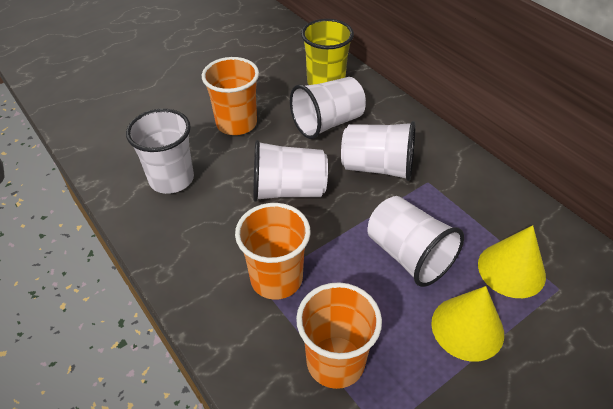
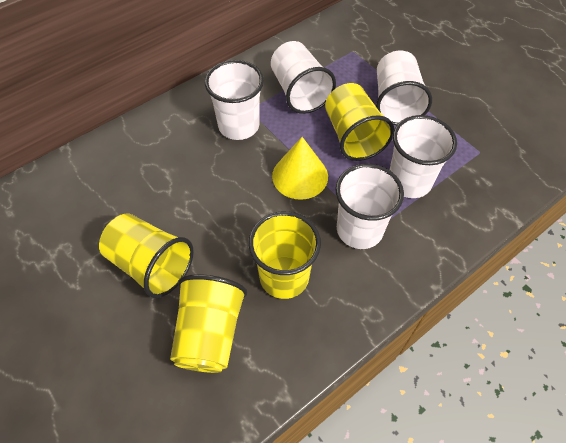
orange cup: [202,57,259,135] [235,203,311,300] [296,282,382,389] = 3 -> none = 0
yellow cone: [431,286,504,362] [478,225,546,298] = 2 -> [272,137,328,200] = 1
yellow cup: [301,19,354,85] = 1 -> [99,214,194,298] [170,274,247,373] [248,211,321,299] [325,83,394,161] = 4

